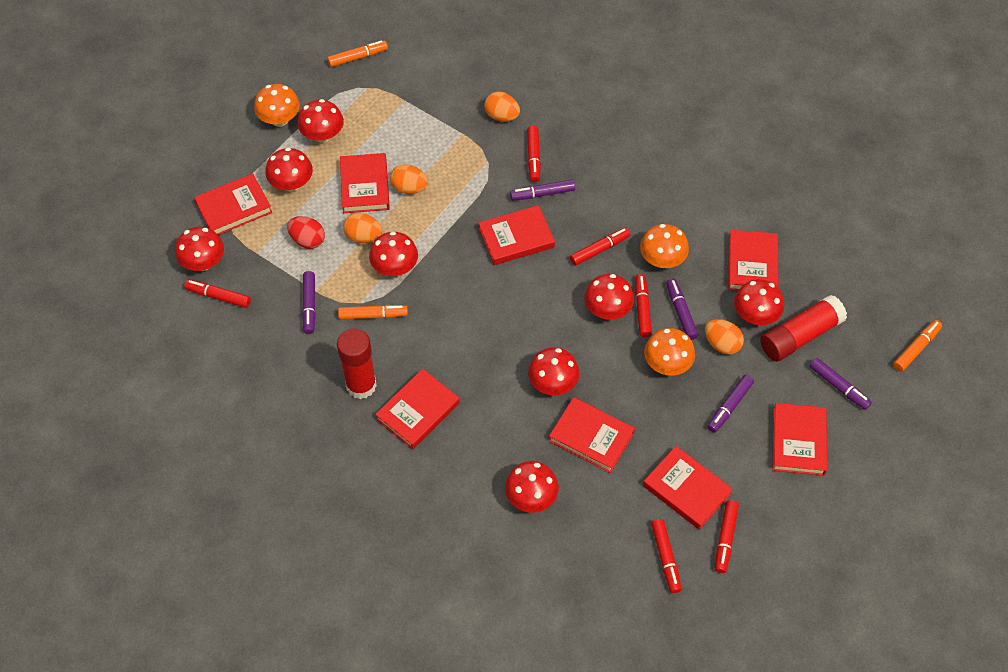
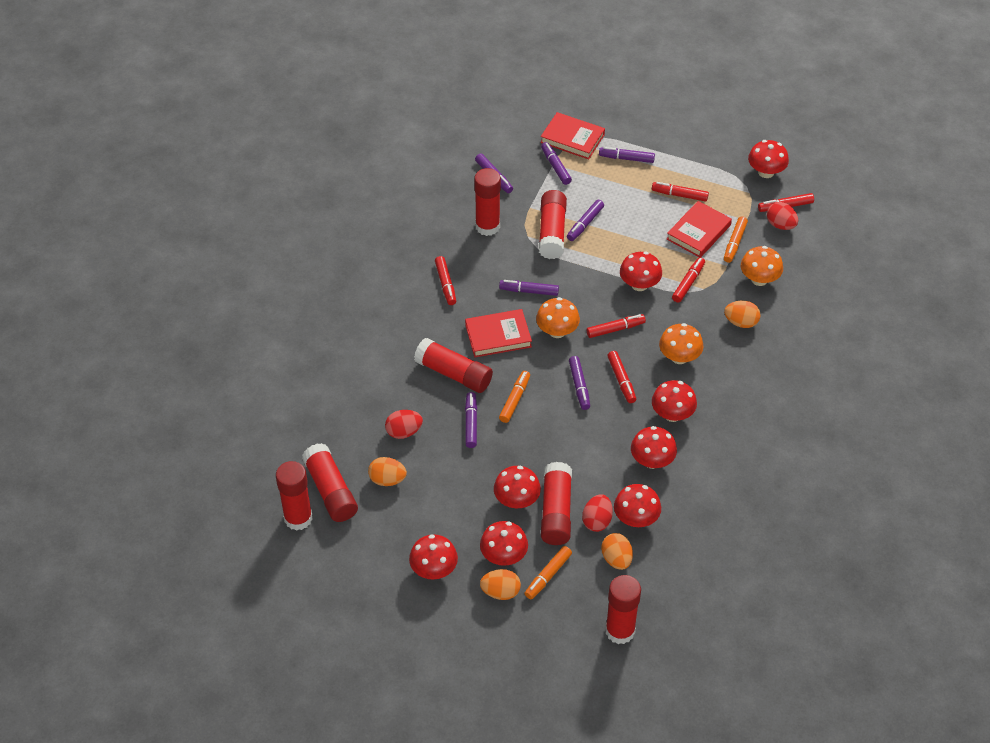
purple marker: [302,271,316,334] [510,179,575,201] [666,278,699,340] [707,375,754,433] [809,358,872,410] = 5 -> [465,392,477,448] [475,154,513,193] [499,280,559,296] [541,142,572,185] [567,200,604,241] [569,356,590,410] [599,147,655,163] = 7
red book: [194,174,272,235] [340,153,390,213] [375,369,460,450] [479,205,555,265] [549,397,635,473] [643,446,732,530] [728,230,778,291] [773,403,827,476] = 8 -> [465,309,532,357] [540,112,605,159] [667,201,732,257] = 3
red egg: [287,216,325,249] = 1 -> [385,410,423,439] [582,494,613,532] [767,202,798,230] = 3
red glue stick: [337,328,377,399] [760,295,847,362] = 2 -> [276,461,313,531] [302,443,358,522] [414,338,493,393] [474,168,501,236] [539,190,567,259] [541,462,572,545] [605,575,641,644] = 7

